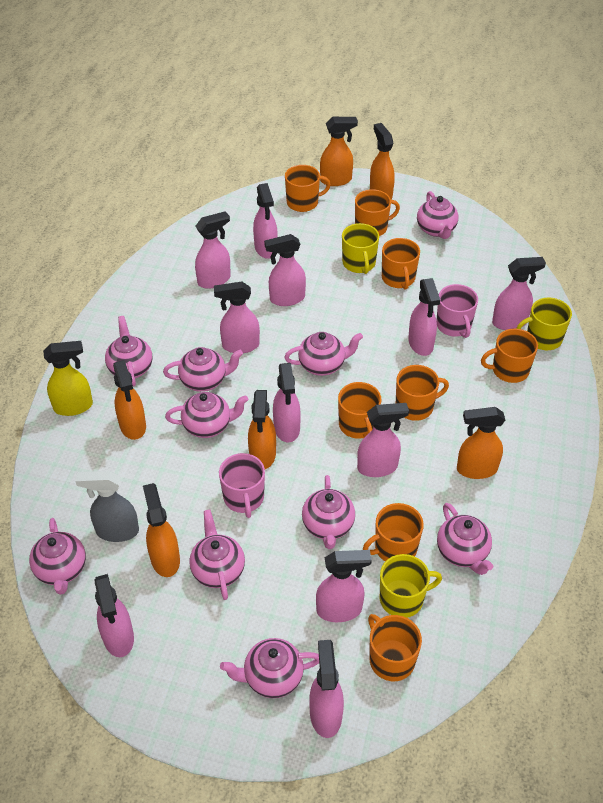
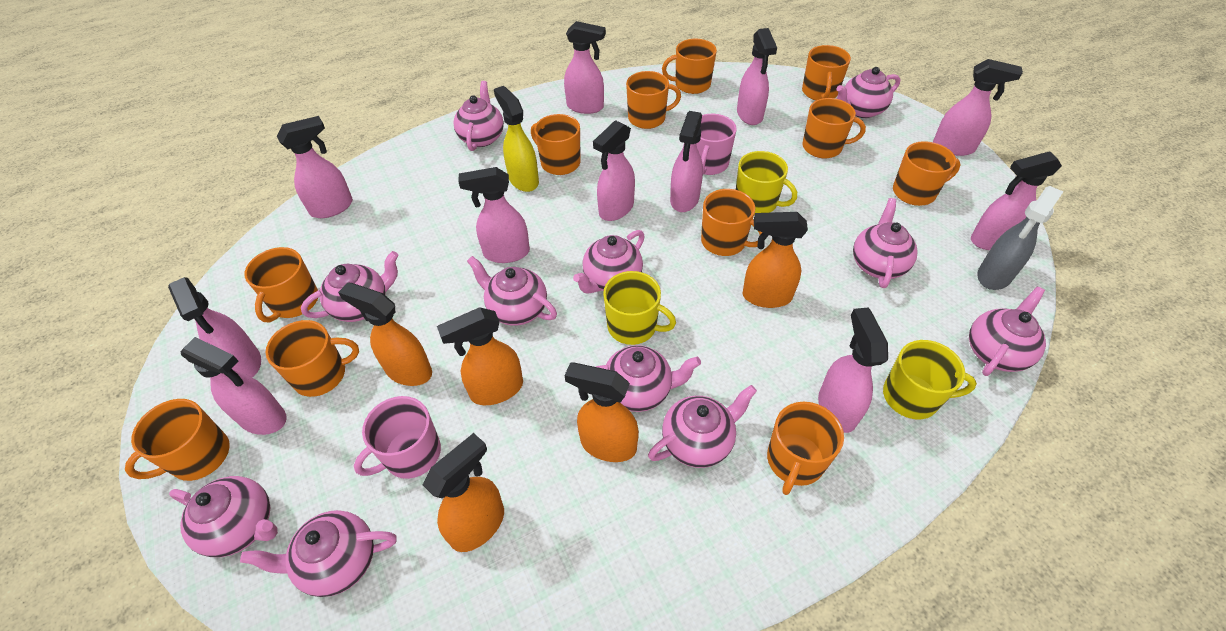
orange mug: [285,165,331,212] [338,382,381,439] [355,189,400,236] [363,503,424,562] [368,614,422,681] [382,238,420,289] [396,365,449,421] [481,329,538,383] = 8 -> [125,399,230,481] [244,247,318,322] [265,320,359,397] [531,114,581,175] [626,71,681,129] [662,39,717,94] [701,189,762,256] [767,402,844,495] [802,45,851,100] [802,98,866,158] [893,141,961,206] = 11
orange spray bottle: [113,360,146,440] [143,483,180,577] [248,390,276,469] [320,117,358,186] [370,123,395,199] [457,407,505,479] = 6 -> [338,282,432,386] [423,433,504,552] [437,308,523,405] [564,362,639,462] [742,212,808,308] = 5
pink teapot: [29,518,86,595] [105,316,152,386] [163,347,243,392] [165,392,248,438] [189,510,245,600] [220,638,319,698] [284,332,363,376] [302,475,355,549] [417,191,458,239] [437,503,493,575] = 10 -> [169,476,278,557] [240,510,396,597] [301,251,399,322] [453,81,504,151] [467,256,557,326] [573,230,645,294] [596,345,701,412] [648,385,757,468] [836,67,900,118] [853,198,918,288] [969,287,1046,376] = 11

